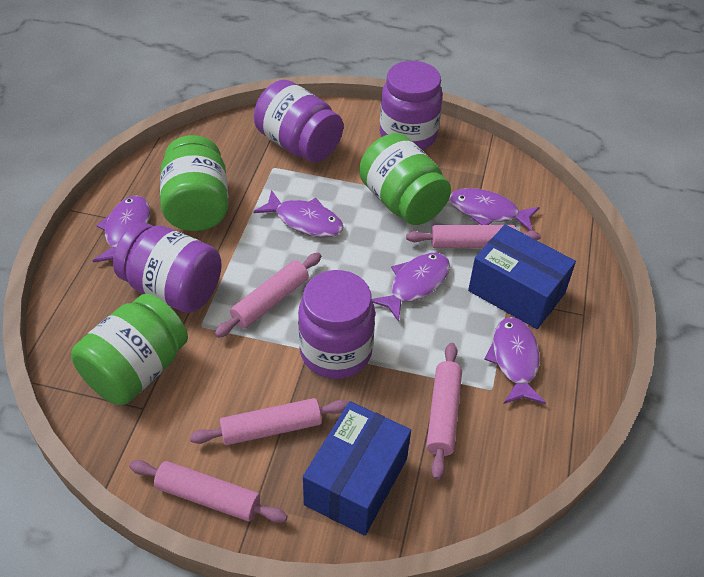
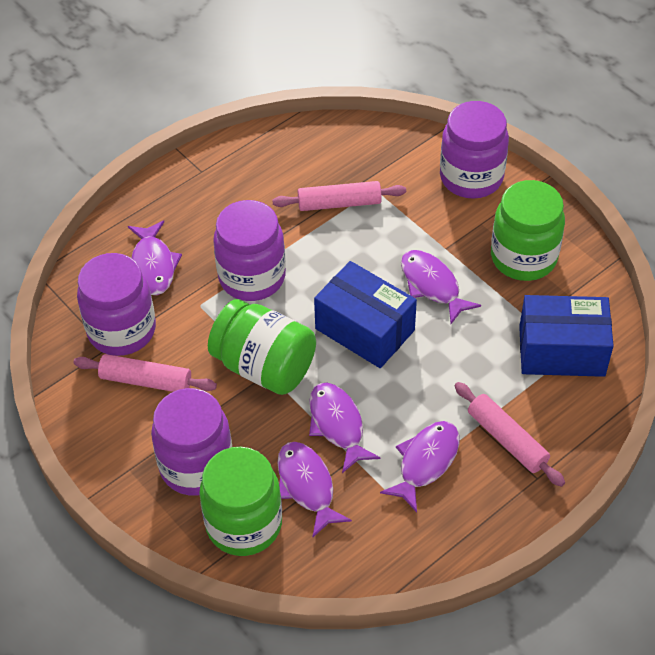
pink rolling pin: [129,460,288,523] [190,398,348,445] [214,253,322,338] [406,225,541,248] [426,343,462,480] = 5 -> [74,354,217,392] [272,181,406,211] [455,382,565,487] = 3

